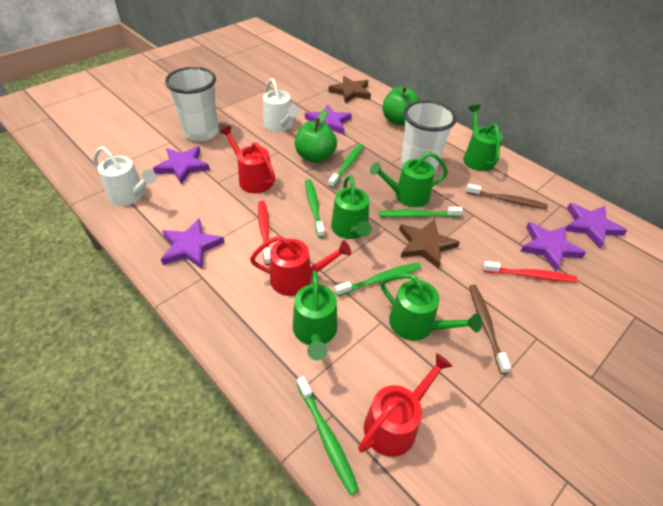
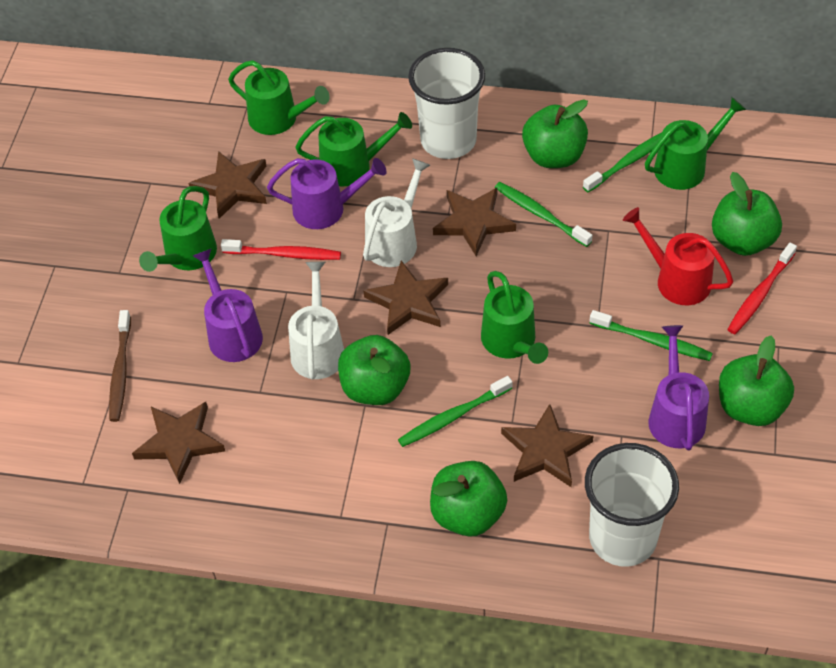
brown star: [328,76,371,103] [399,219,460,269] = 2 -> [132,402,225,484] [189,151,267,219] [363,261,448,335] [433,188,516,256] [501,404,593,487] = 5
brown toothbrush: [466,184,548,209] [469,285,511,374] = 2 -> [109,310,131,422] = 1
green apple: [295,109,337,163] [382,86,420,126] = 2 -> [338,335,411,405] [430,461,507,537] [522,99,588,168] [712,172,782,256] [719,336,794,426] = 5
green toothbrush: [297,376,359,495] [305,179,325,238] [328,144,364,188] [335,263,421,296] [379,207,463,218] = 5 -> [398,376,512,447] [495,182,592,247] [583,132,662,192] [590,310,713,361] = 4
purple star: [153,146,210,185] [161,218,225,269] [305,104,352,135] [520,222,586,271] [566,203,627,249] = 5 -> none = 0
purple watering can: none = 0 -> [193,249,263,362] [267,158,387,229] [648,325,709,451] = 3
red watering can: [220,126,275,193] [250,236,351,296] [358,353,453,457] = 3 -> [623,207,733,305] = 1

